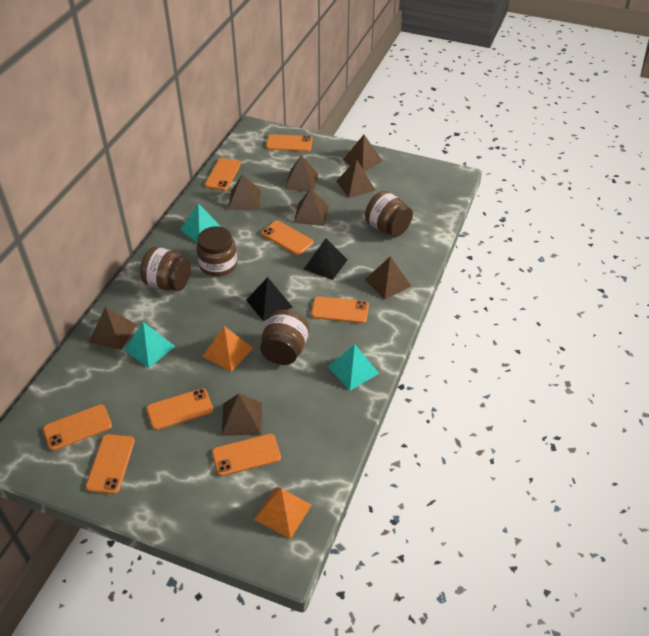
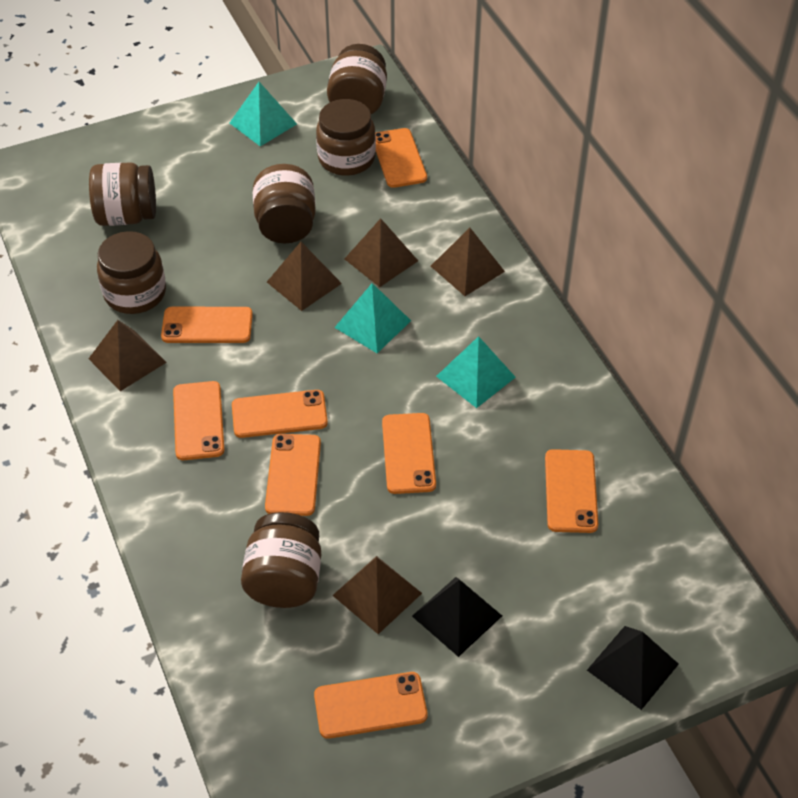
brown jar: [140,247,191,291] [196,226,237,277] [260,310,309,365] [365,191,413,237] = 4 -> [89,162,156,226] [97,231,166,314] [241,512,321,608] [253,164,316,244] [316,99,376,176] [327,44,387,114] = 6
brown pyramid: [89,307,137,350] [221,393,262,436] [228,174,261,210] [284,155,318,192] [294,188,328,226] [337,159,375,198] [343,135,383,172] [365,256,411,300] = 8 -> [89,320,167,391] [267,242,342,311] [332,556,422,634] [345,218,418,287] [431,228,505,296] = 5
orange pyramid: [202,326,253,372] [254,487,312,539] = 2 -> none = 0

